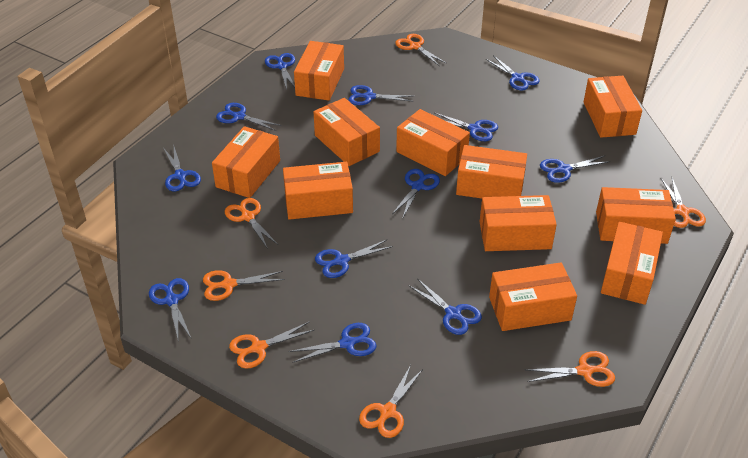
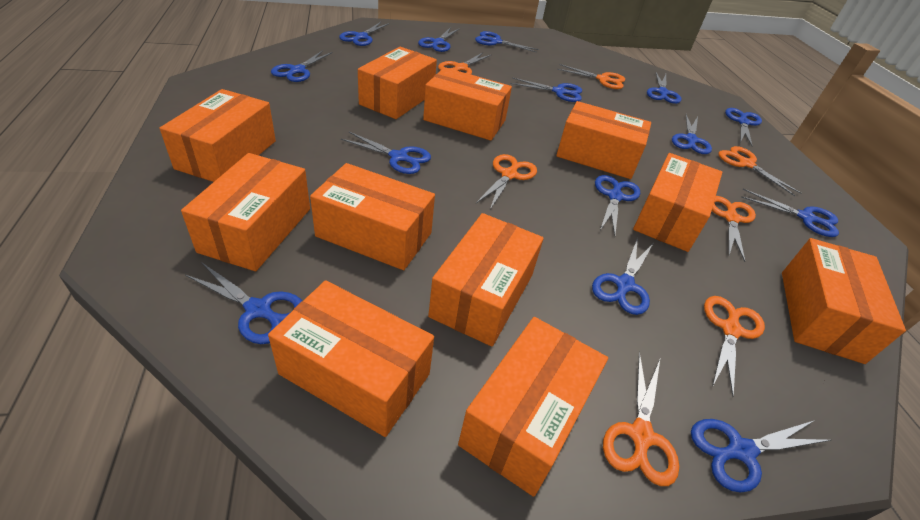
blue scissors: [149,278,191,338] [164,147,201,191] [216,103,281,131] [265,53,295,90] [289,323,376,363] [315,240,393,278] [348,85,414,105] [392,169,440,219] [408,278,482,335] [434,112,498,141] [486,55,540,91] [540,156,611,183] = 12 -> [185,262,302,344] [271,50,332,82] [339,22,390,46] [341,132,431,174] [418,27,460,52] [475,31,539,53] [510,77,582,102] [592,238,653,315] [595,175,640,236] [647,73,681,104] [672,114,712,154] [691,419,831,492] [725,108,762,147] [741,189,839,237] = 14

